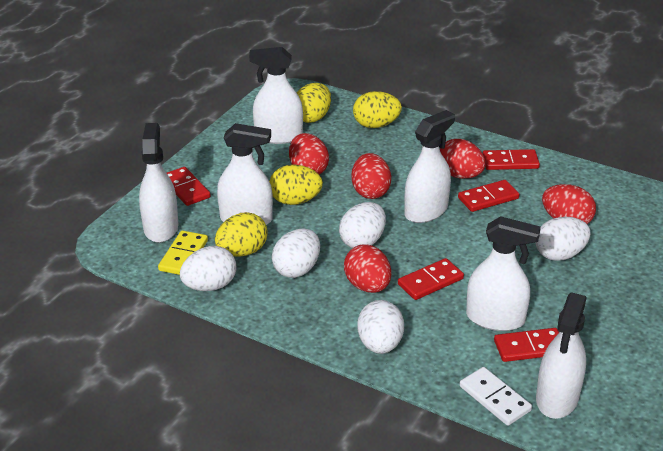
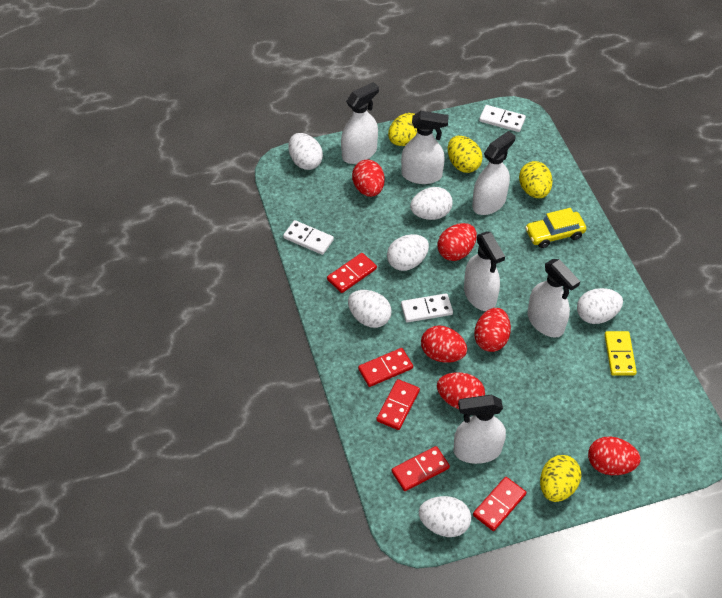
red egg: [289,133,329,174] [344,244,391,293] [351,153,391,199] [440,139,486,179] [542,184,596,224] = 5 -> [352,160,385,197] [421,325,467,363] [437,372,485,409] [438,223,477,261] [474,308,511,352] [588,436,641,475] = 6
white domino: [460,367,532,426] = 1 -> [283,220,334,255] [401,293,453,323] [479,105,526,132] = 3
white egg: [180,246,236,291] [272,229,320,278] [339,202,386,248] [357,300,404,354] [536,217,590,261] = 5 -> [289,133,323,170] [348,290,392,328] [387,234,429,271] [410,187,453,220] [419,496,471,537] [577,288,623,324] = 6
yellow car: none = 0 -> [525,208,587,248] = 1

